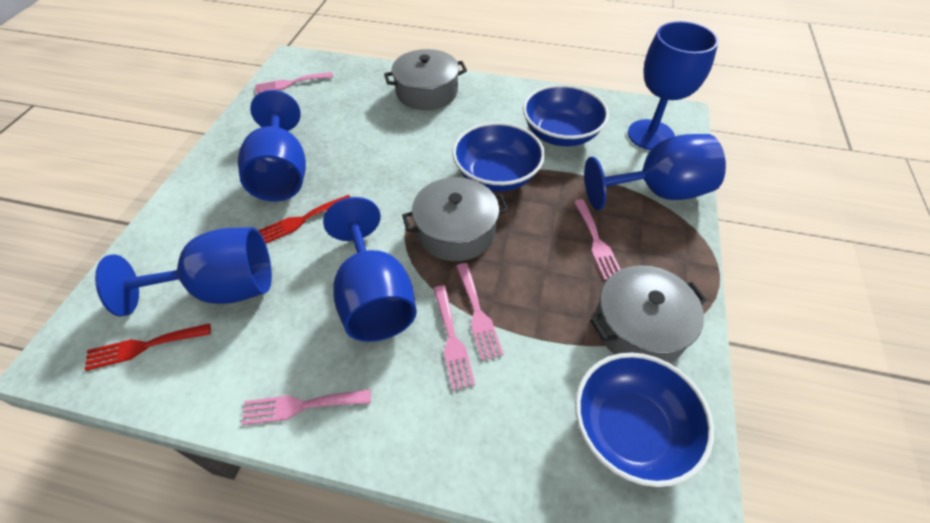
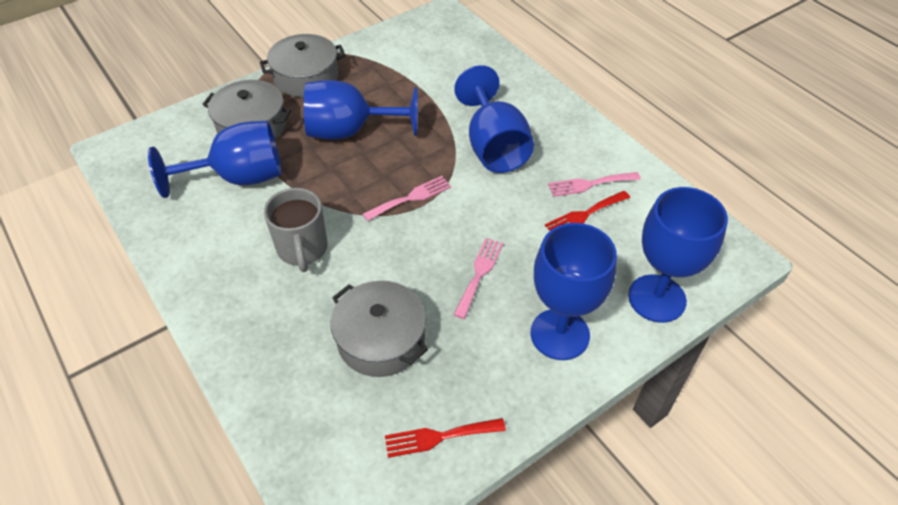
blue bowl: [452,122,545,192] [523,84,609,146] [575,353,714,487] = 3 -> none = 0
grey mug: none = 0 -> [264,188,328,272] = 1
pink fork: [241,389,371,425] [255,72,333,94] [433,285,475,390] [456,263,504,361] [574,200,621,280] = 5 -> [363,176,451,221] [454,238,503,319] [548,172,641,197] = 3

